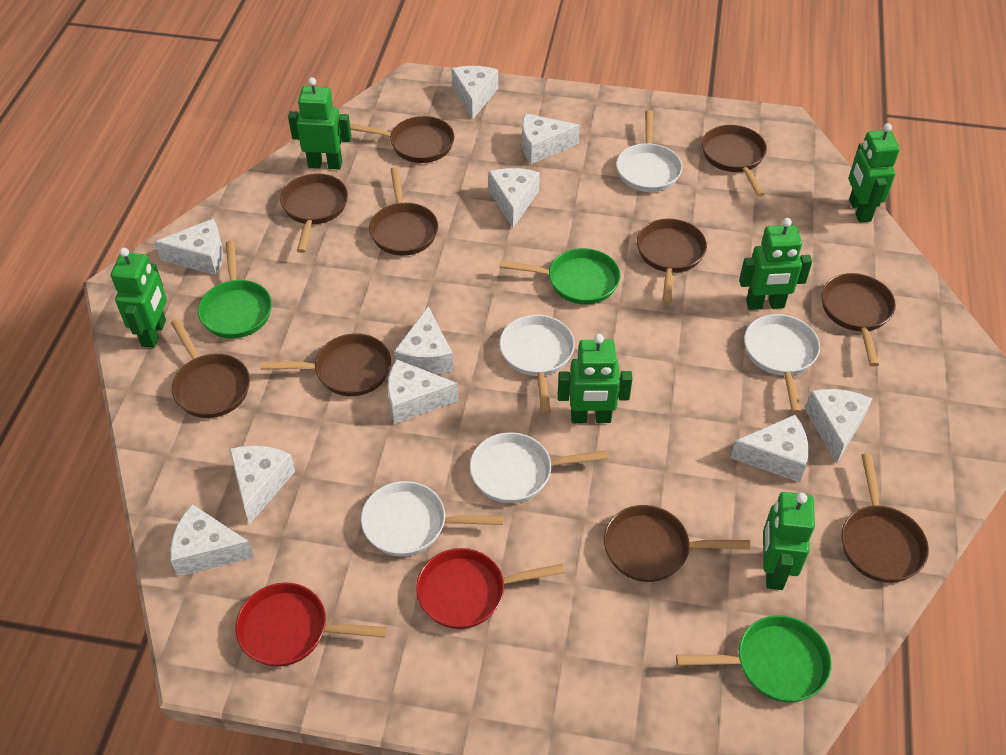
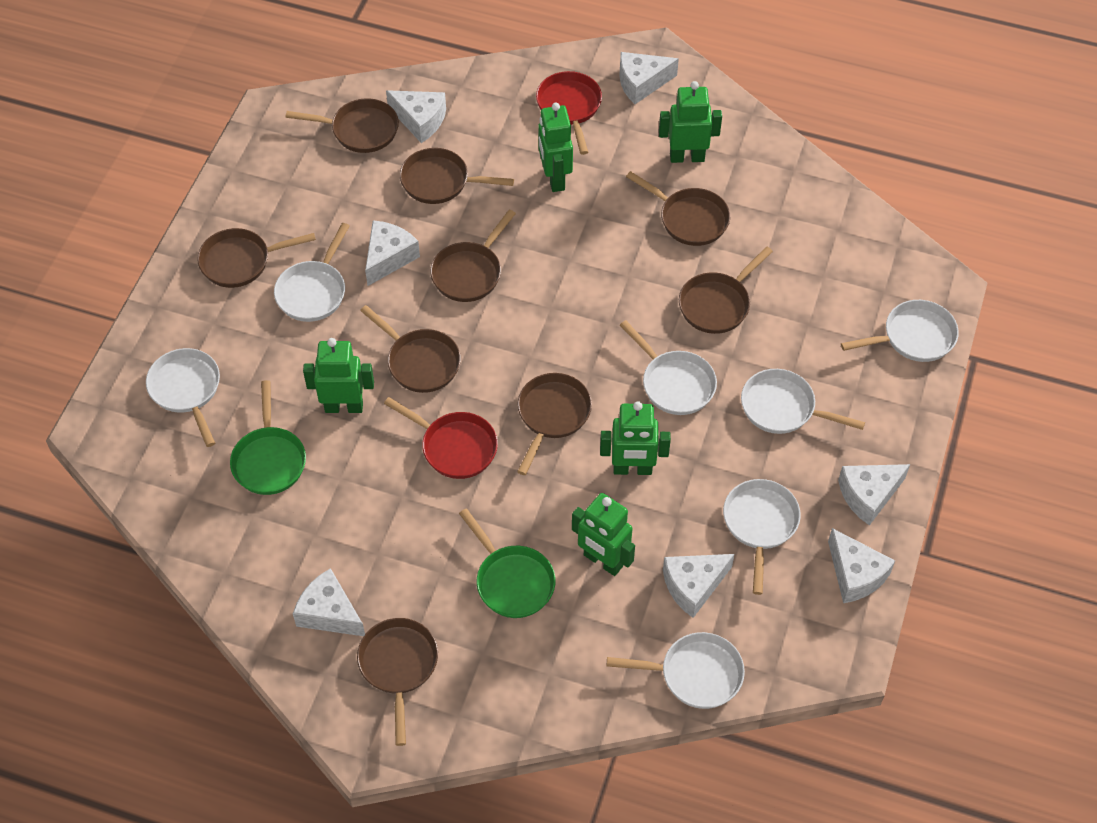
brown pan: [171,319,250,418] [260,334,391,396] [280,173,348,253] [350,116,455,163] [369,167,438,256] [604,505,751,582] [637,219,707,304] [702,125,767,197] [821,273,896,366] [841,453,929,583] = 10 -> [197,228,316,288] [286,98,399,153] [357,618,438,746] [360,305,461,393] [400,148,514,204] [430,210,516,302] [517,373,592,475] [626,171,730,246] [679,247,773,334] = 9
green pan: [198,241,272,339] [499,248,620,305] [676,615,832,702] = 3 -> [230,380,306,495] [459,508,556,618] = 2
green robot: [111,248,167,348] [288,77,352,170] [558,334,633,423] [739,218,812,310] [763,492,815,590] [849,123,900,223] = 6 -> [303,338,374,413] [538,103,573,192] [572,493,635,576] [600,401,671,475] [659,81,722,163] = 5
white cheese: [155,219,223,275] [170,504,254,576] [229,446,295,525] [388,359,458,424] [394,306,453,375] [451,66,498,119] [488,168,540,228] [522,113,580,164] [730,415,809,482] [805,389,872,464] = 10 -> [293,568,365,636] [365,220,420,286] [386,90,446,143] [619,52,679,104] [663,554,734,618] [828,528,895,603] [838,464,910,526] = 7
white pan: [361,481,504,556] [470,432,608,503] [500,315,575,414] [616,110,682,192] [744,314,820,413] = 5 -> [146,348,220,447] [274,223,349,322] [607,632,745,709] [620,320,717,415] [723,479,801,595] [741,369,865,434] [841,300,959,362] = 7

